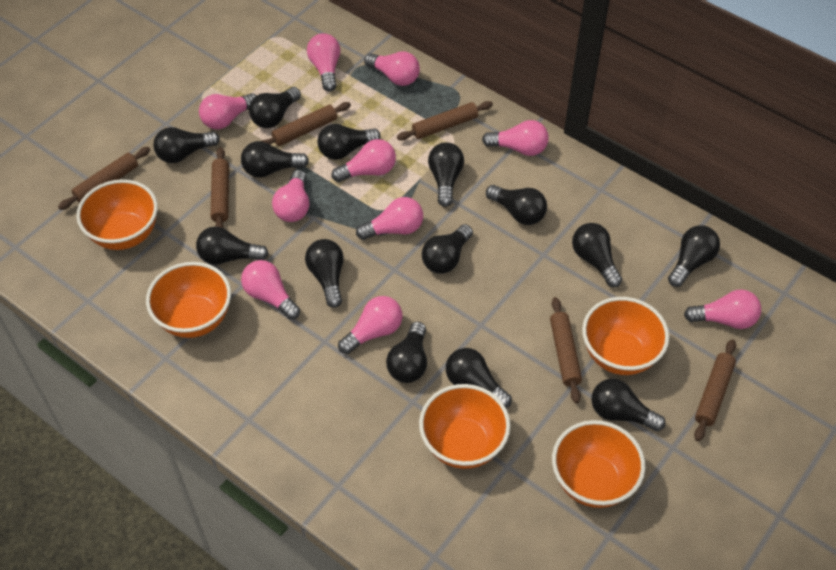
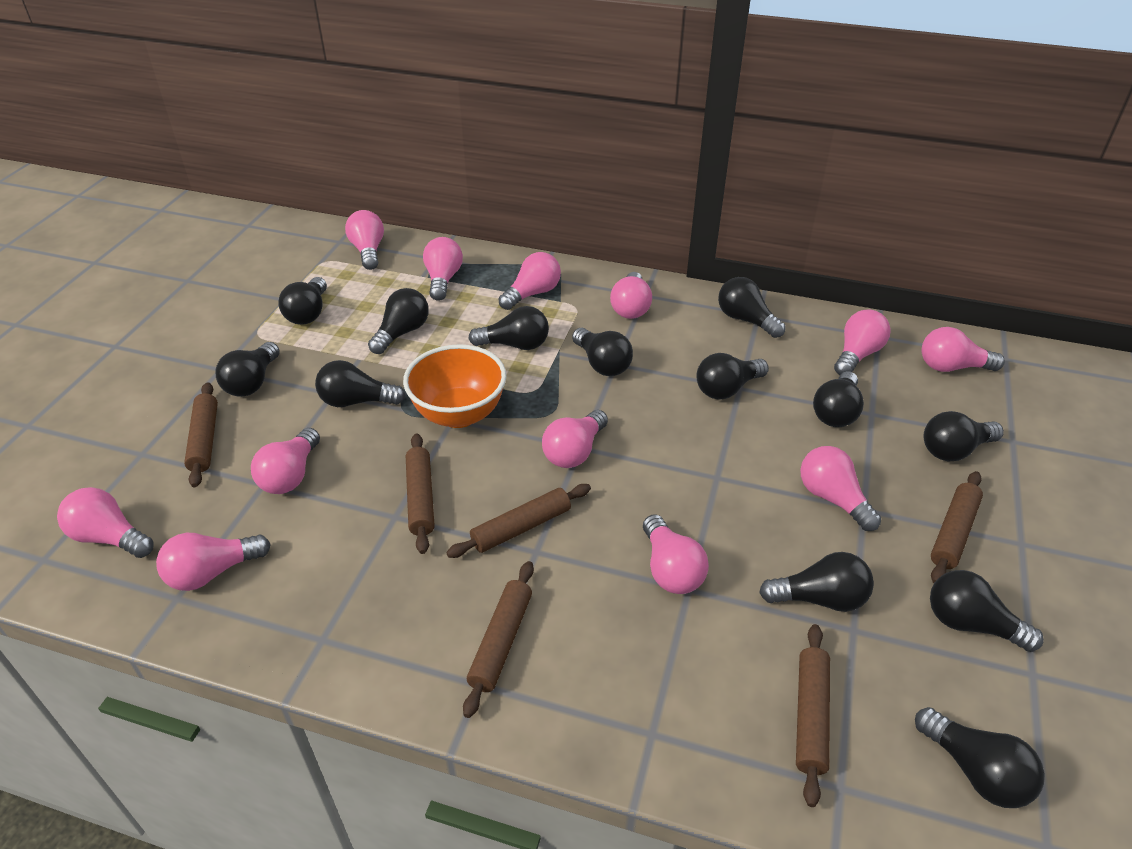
black light bulb: [153,127,220,163] [196,227,269,265] [241,141,309,178] [249,87,301,128] [305,239,344,308] [318,124,381,160] [386,322,427,383] [422,224,473,274] [428,142,464,207] [446,348,512,408] [486,185,547,225] [572,223,622,288] [591,379,666,432] [668,225,720,287] = 14 -> [215,342,280,397] [278,277,327,325] [315,360,406,407] [368,288,429,354] [468,306,549,350] [572,328,633,376] [696,353,769,400] [718,277,786,338] [759,552,874,612] [813,371,864,427] [915,707,1045,808] [924,411,1004,461] [930,570,1044,652] = 13
orange bowl: [76,179,158,250] [146,262,231,338] [419,384,510,469] [552,420,645,508] [582,297,669,375] = 5 -> [403,344,506,428] = 1
pink light bulb: [199,93,256,129] [241,260,300,320] [272,170,309,222] [307,33,340,92] [332,139,396,182] [338,296,402,354] [356,197,423,240] [364,51,420,86] [482,120,549,156] [684,290,761,329] = 10 -> [57,487,154,558] [156,533,270,591] [251,428,320,494] [345,210,384,270] [423,237,463,301] [498,252,561,310] [542,410,608,468] [610,272,652,319] [643,514,709,594] [800,446,881,531] [834,309,891,375] [921,327,1005,372] = 12

